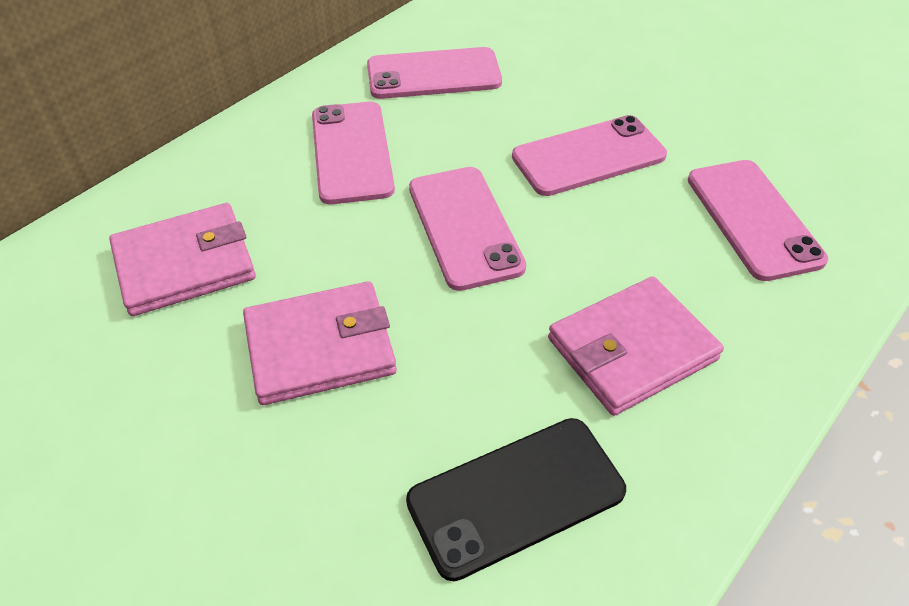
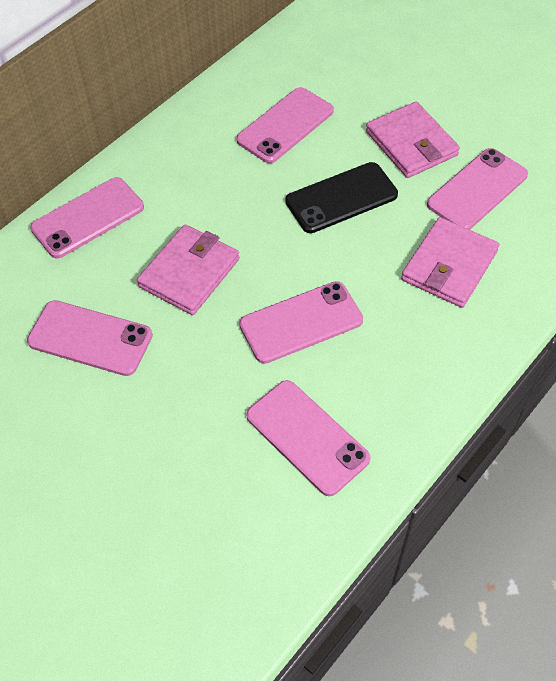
pink phone: [312,102,395,204] [367,47,502,99] [409,167,526,291] [512,115,667,196] [688,160,828,281] = 5 -> [27,300,153,376] [30,177,144,258] [236,87,334,163] [239,281,363,364] [246,380,371,496] [427,148,528,230] = 6

